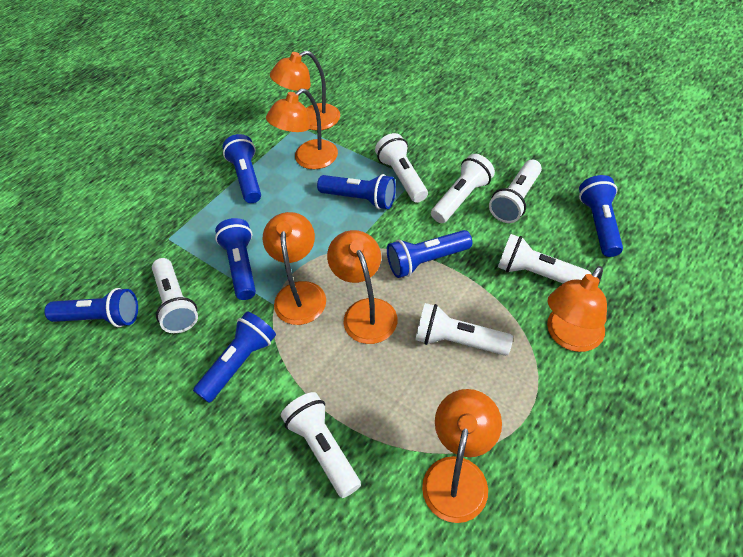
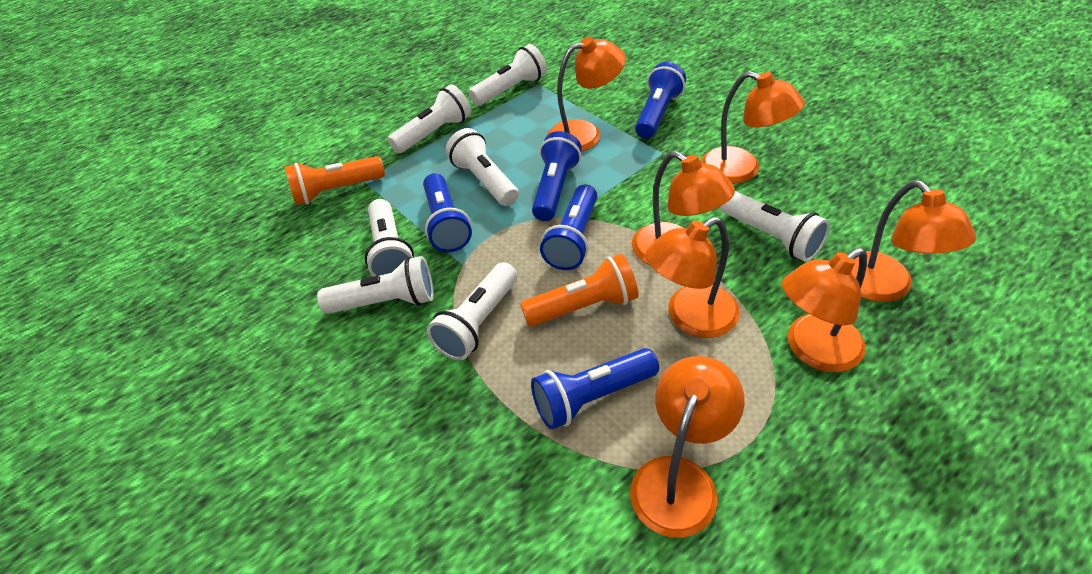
blue flashlight: [44,288,138,327] [193,312,276,403] [215,218,256,300] [223,134,261,203] [317,174,396,209] [387,230,472,278] [579,175,623,257] = 7 -> [423,173,472,252] [531,348,659,430] [532,131,582,221] [540,184,597,270] [635,62,686,139] = 5
orange flashlight: none = 0 -> [284,156,385,205] [520,254,639,327] = 2
orange lamp: [262,212,326,325] [266,89,338,169] [270,51,340,130] [327,230,397,344] [422,389,502,523] [547,266,607,352] = 6 -> [547,37,626,152] [630,356,745,538] [632,151,735,265] [646,217,740,338] [701,71,805,184] [782,248,867,372] [851,180,976,302] = 7

